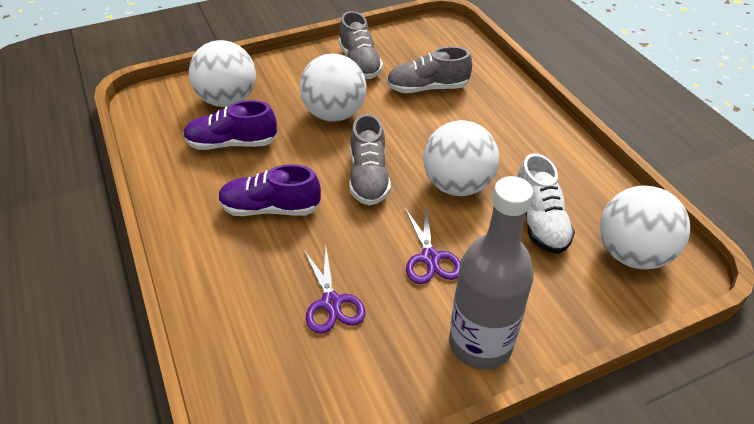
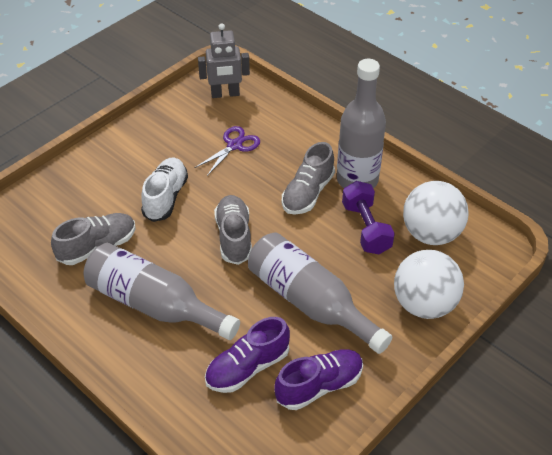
grey bottle: [449,176,534,370] = 1 -> [84,243,240,340] [248,232,392,354] [337,59,386,188] = 3
grey robot: none = 0 -> [198,23,250,98] = 1
purple dumbbell: none = 0 -> [342,181,395,254] = 1
purple scissors: [304,246,366,334] [405,208,460,284] = 2 -> [194,126,260,176] = 1
white ball: [189,40,256,107] [299,53,367,122] [423,120,499,196] [600,186,690,269] = 4 -> [394,250,464,319] [403,181,469,245] = 2

